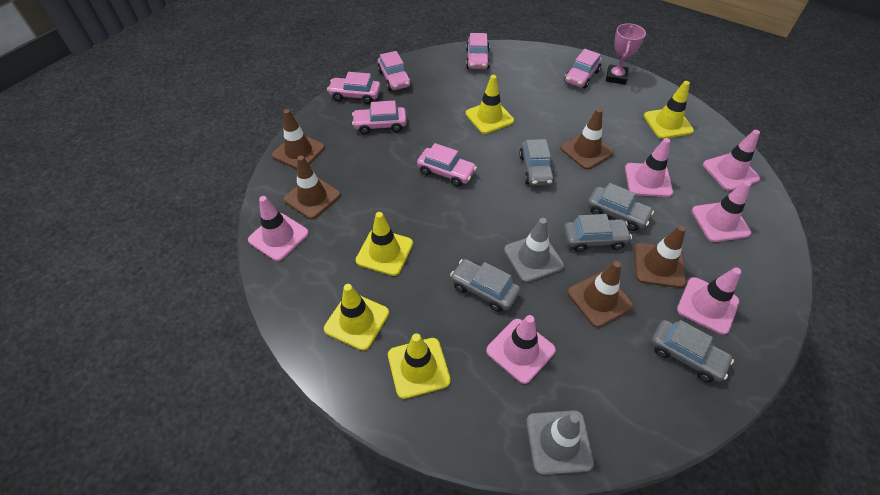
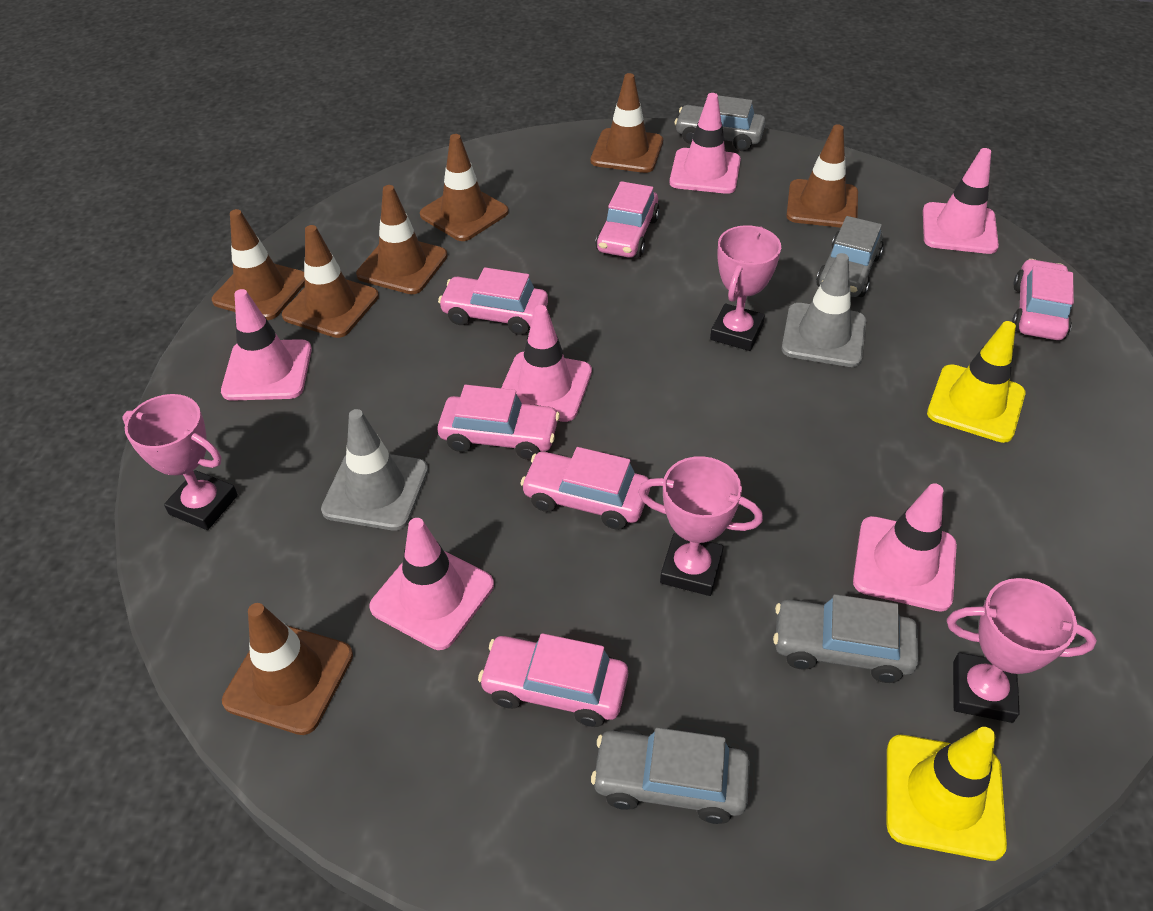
brown traffic cone: [272,109,325,169] [284,156,341,219] [561,108,614,170] [567,261,633,328] [634,225,687,288] = 5 -> [212,209,305,320] [222,603,353,735] [282,225,379,338] [356,185,447,294] [420,134,509,241] [591,73,663,173] [786,124,858,228] = 7
grey car: [450,259,520,312] [519,139,555,186] [564,214,632,252] [587,183,654,231] [651,320,734,382] = 5 -> [591,728,750,824] [675,95,765,151] [773,594,919,683] [816,216,884,297] = 4
pink trophy: [606,23,646,85] = 1 -> [122,394,238,530] [638,456,763,596] [710,225,781,351] [947,578,1097,723] = 4
yellow traffic cone: [324,284,389,351] [356,212,413,276] [388,333,451,399] [466,75,514,134] [644,81,694,139] = 5 -> [887,727,1007,861] [927,321,1025,443] = 2

